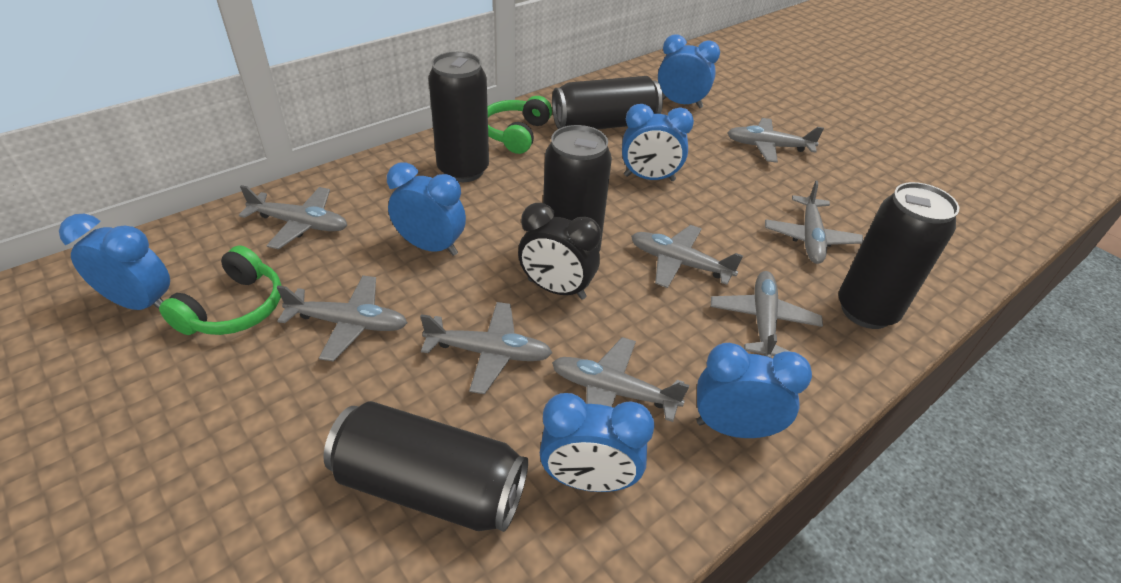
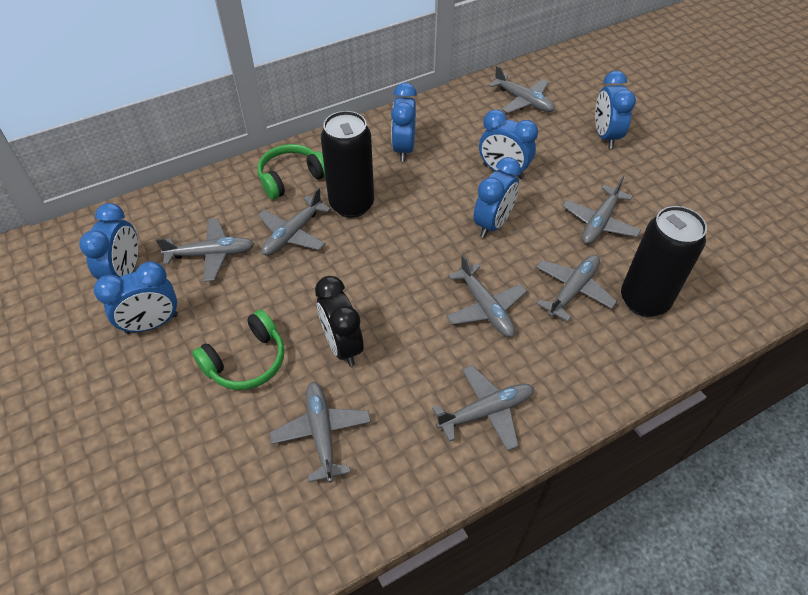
black can: [323,401,528,532] [428,52,489,182] [543,125,612,252] [552,76,663,129] [838,182,959,329] = 5 -> [321,111,374,218] [621,206,707,317] = 2

